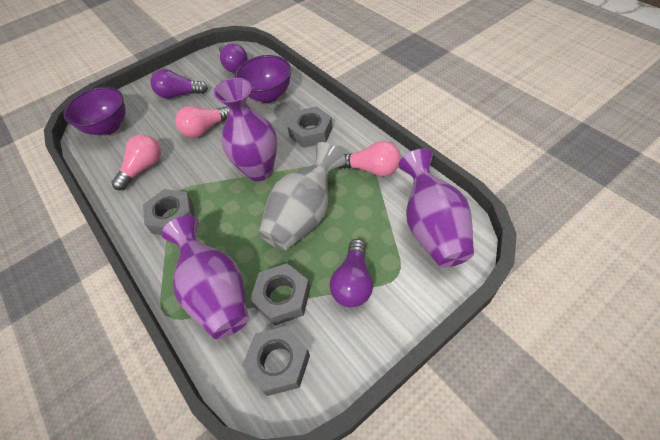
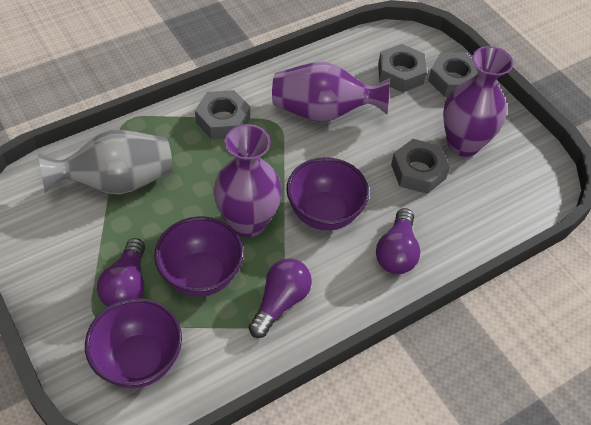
pink light bulb: [111,134,161,190] [175,106,229,138] [338,141,401,177] = 3 -> none = 0
purple bowl: [63,87,125,135] [235,55,291,103] = 2 -> [85,298,182,388] [154,216,244,297] [287,157,369,231] = 3

